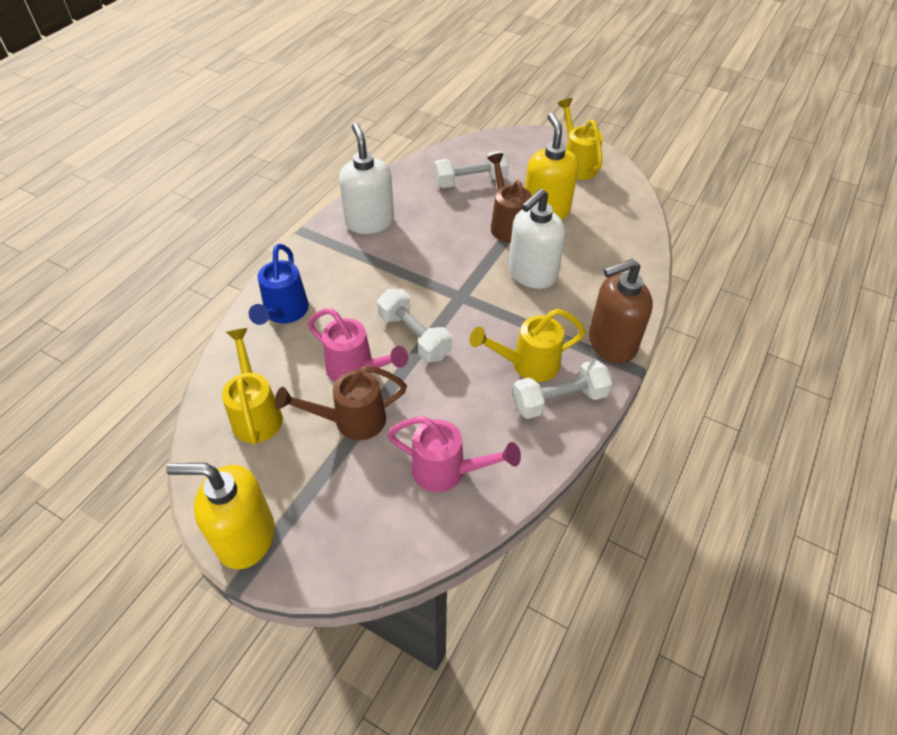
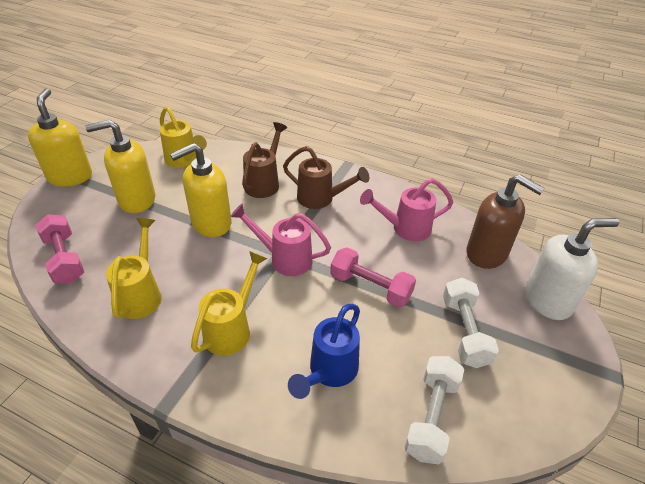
pink dumbbell: none = 0 -> [36,214,84,284] [330,247,416,307] = 2
white dumbbell: [377,289,452,362] [434,151,509,188] [513,360,613,419] = 3 -> [404,356,464,465] [443,278,499,368] = 2
white soap dispenser: [339,123,394,234] [509,188,566,289] = 2 -> [526,218,619,320] = 1
yellow soap dispenser: [166,463,275,569] [525,113,579,220] = 2 -> [28,88,92,187] [85,120,155,213] [170,143,232,237] = 3

